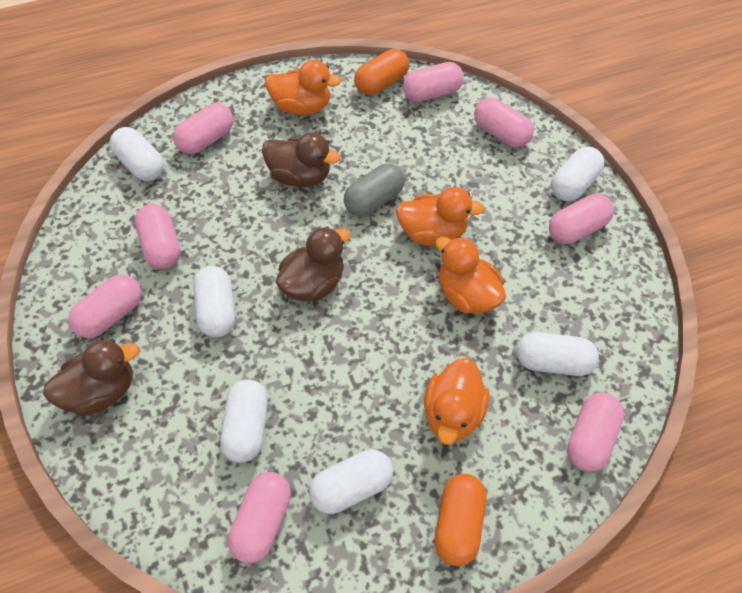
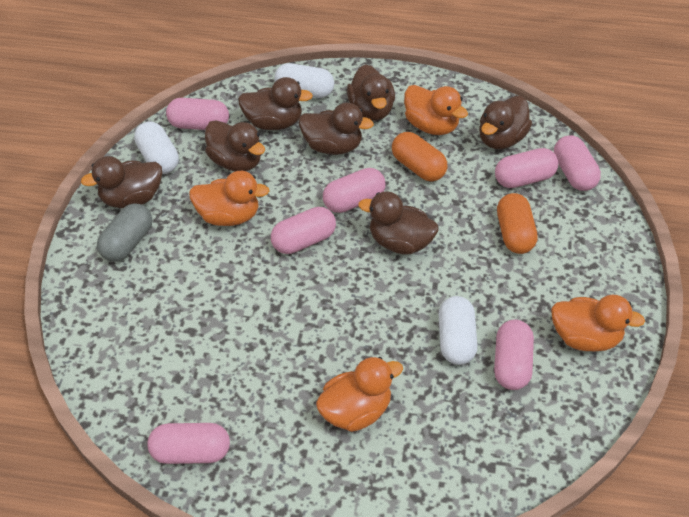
brown duck: [43,339,139,417] [262,133,340,187] [276,227,351,302] = 3 -> [81,156,162,208] [205,120,265,171] [238,77,313,130] [299,103,374,155] [347,64,395,121] [358,191,438,255] [479,96,532,149] = 7
pink capsule: [68,275,141,338] [135,204,180,269] [173,103,233,154] [228,472,291,563] [403,62,464,102] [474,98,534,147] [549,194,614,244] [567,392,624,472] = 8 -> [147,423,230,464] [166,98,229,130] [271,207,336,254] [323,168,386,213] [494,320,534,390] [495,148,558,188] [554,135,601,191] = 7
white capsule: [110,127,164,181] [193,266,235,337] [220,379,268,463] [309,449,393,514] [517,332,599,376] [551,146,604,202] = 6 -> [134,122,179,174] [274,63,334,98] [439,296,478,365] = 3

